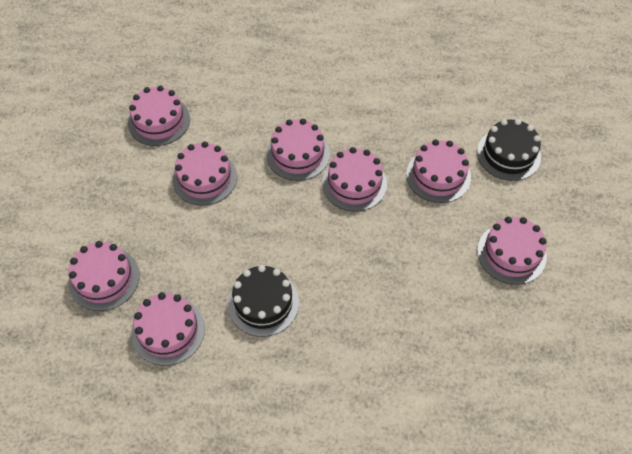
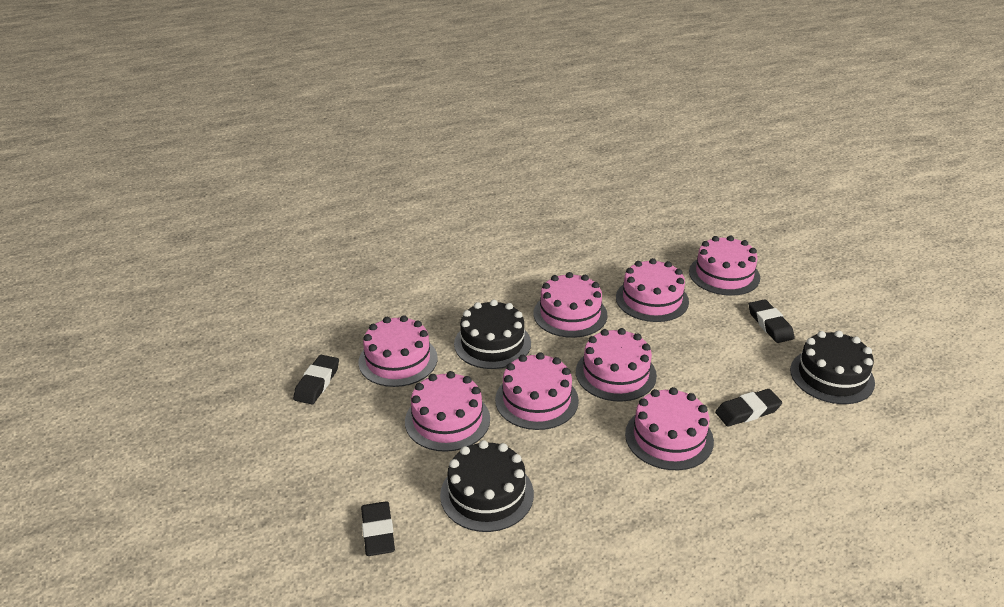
black cake: [228,265,299,337] [477,119,541,181] = 2 -> [440,440,534,532] [454,300,531,369] [790,330,875,404] = 3
black eraser: none = 0 -> [293,355,339,405] [361,501,395,556] [715,389,782,426] [749,299,795,343] = 4

